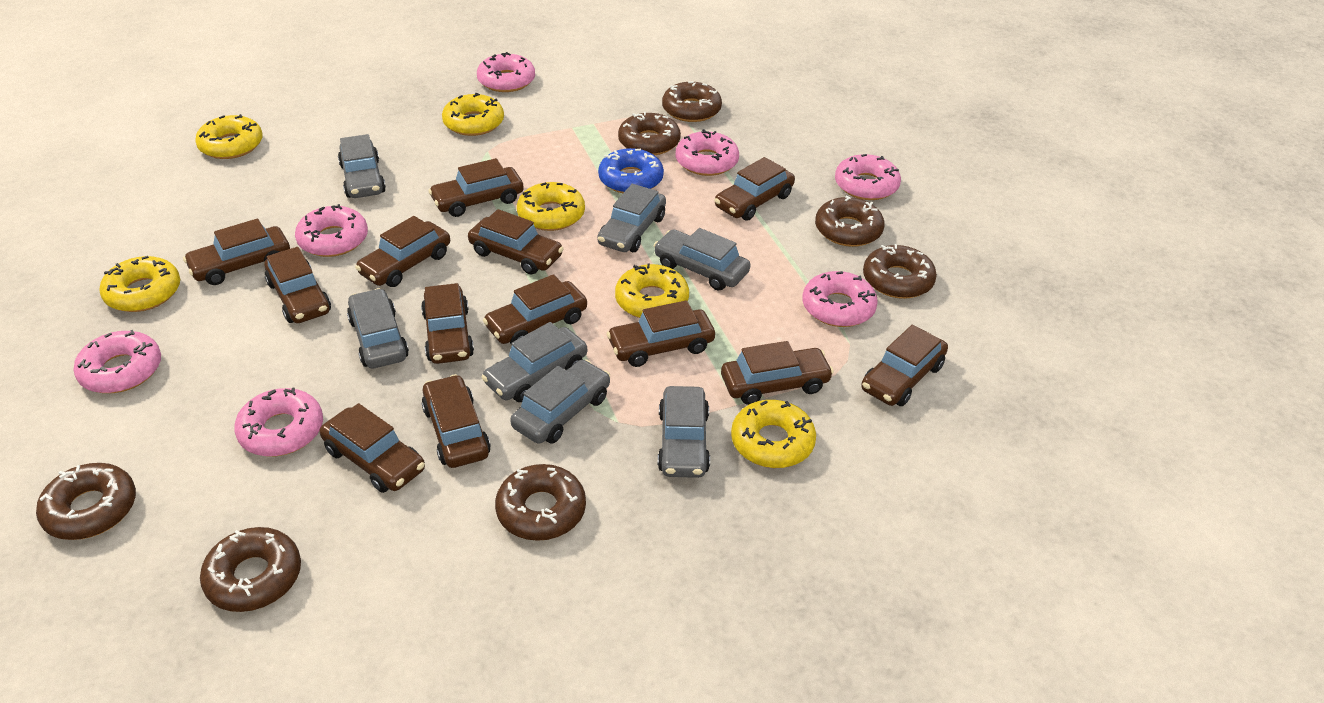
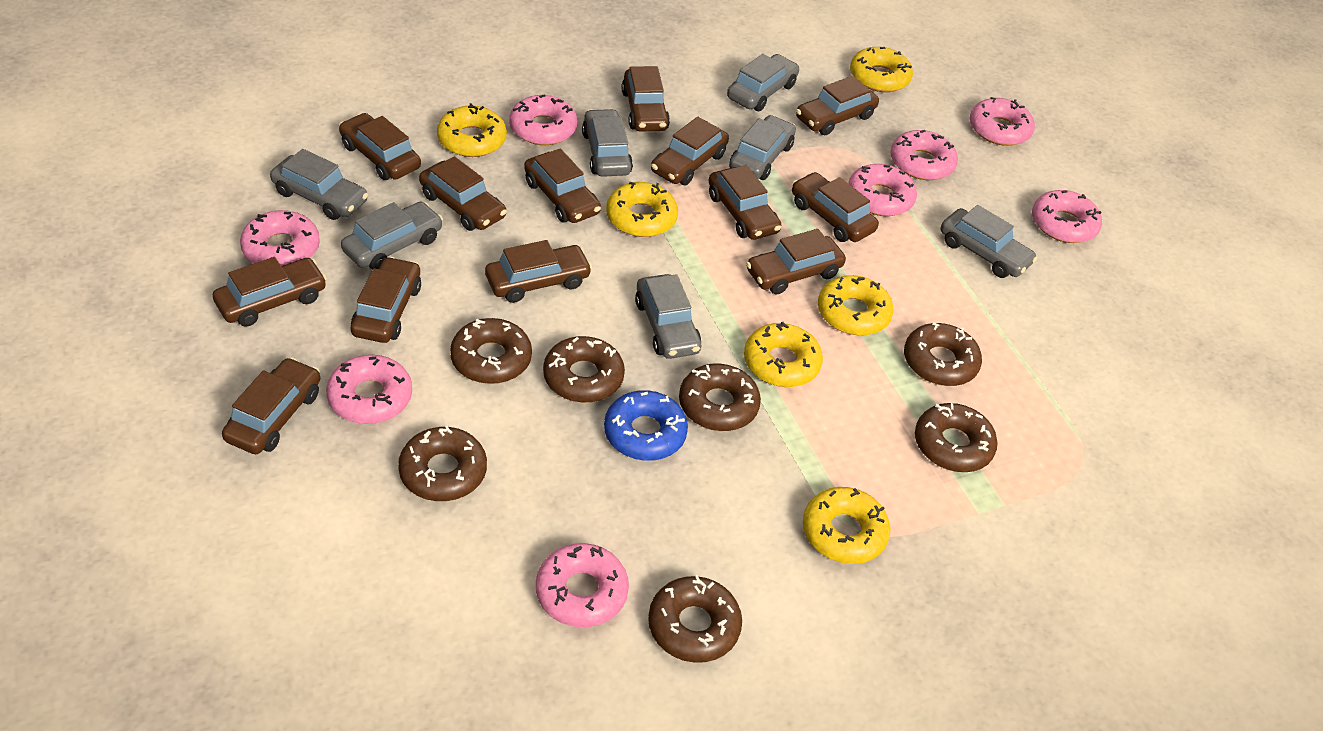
pink donut: [74,330,161,393] [234,388,323,457] [295,204,368,257] [477,52,535,92] [676,129,739,176] [802,271,878,327] [835,154,901,200] = 7 -> [240,210,320,266] [326,355,412,424] [509,94,578,145] [536,543,629,627] [848,164,917,216] [891,130,958,180] [970,97,1035,146] [1032,190,1102,243] = 8

